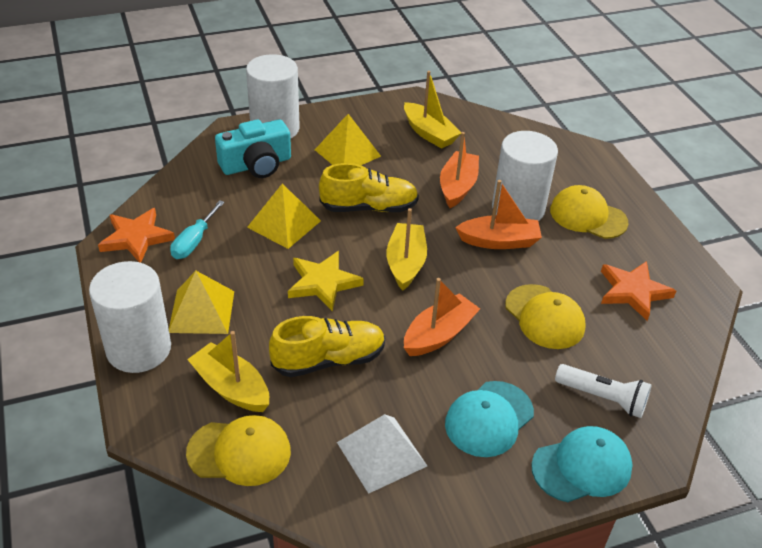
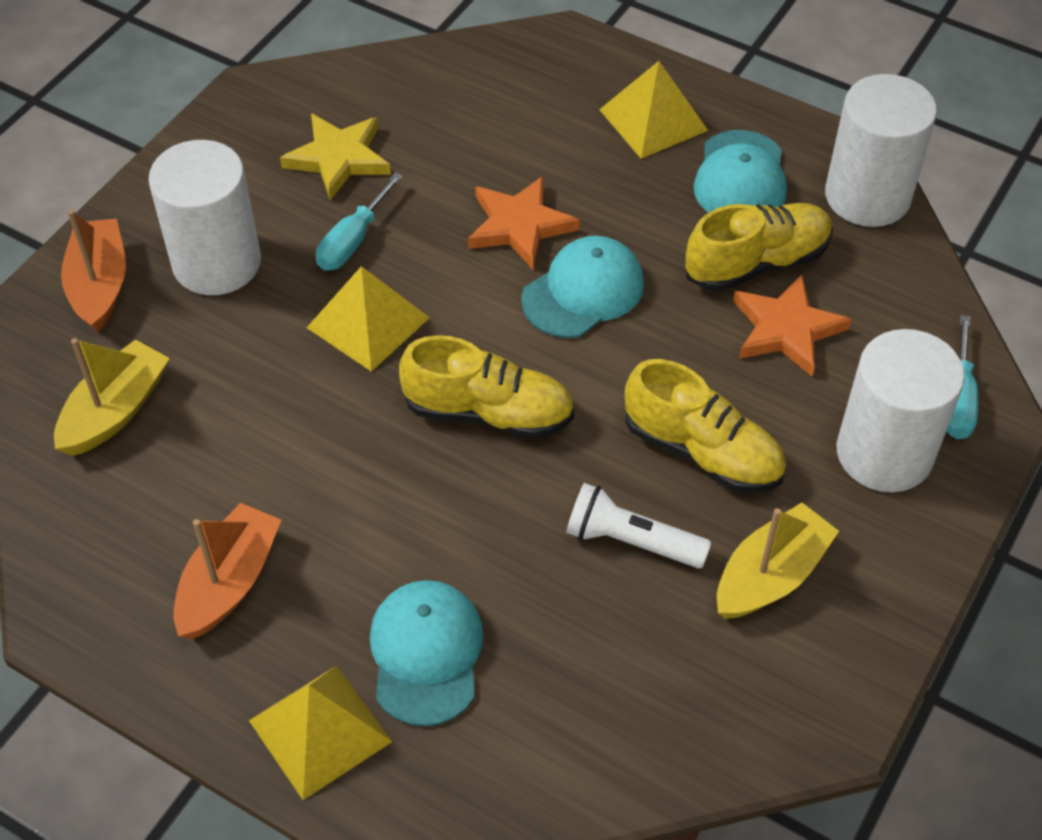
orange boat: [404,278,480,356] [440,132,479,208] [455,180,542,249] = 3 -> [61,210,126,332] [173,503,281,639] = 2
turquoise camera: [215,119,291,178] = 1 -> none = 0
turquoise cap: [445,381,534,457] [531,426,633,502] = 2 -> [370,580,484,726] [521,236,644,338] [694,130,787,213] = 3
turquoise screwdriver: [170,200,225,259] = 1 -> [316,172,403,270] [946,315,978,439] = 2
white pyramid: [337,414,427,494] = 1 -> none = 0
yellow boat: [187,331,269,412] [386,208,427,291] [404,71,461,149] = 3 -> [54,338,170,456] [717,503,839,619] = 2
yellow cap: [186,415,291,486] [505,284,586,349] [550,185,628,239] = 3 -> none = 0
yellow shoe: [269,316,385,377] [319,163,419,212] = 2 -> [399,335,574,439] [625,359,786,493] [685,203,833,292] = 3

